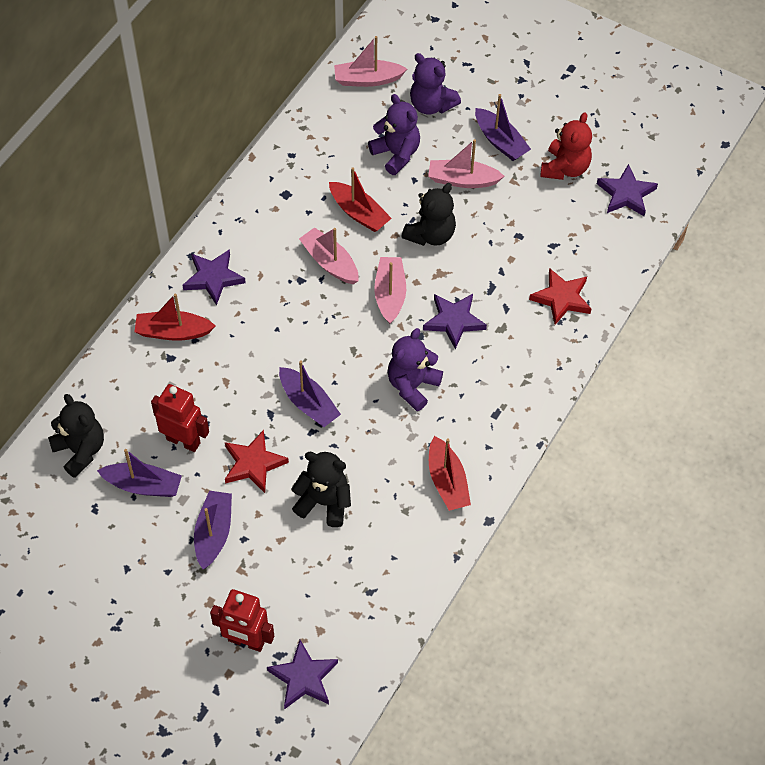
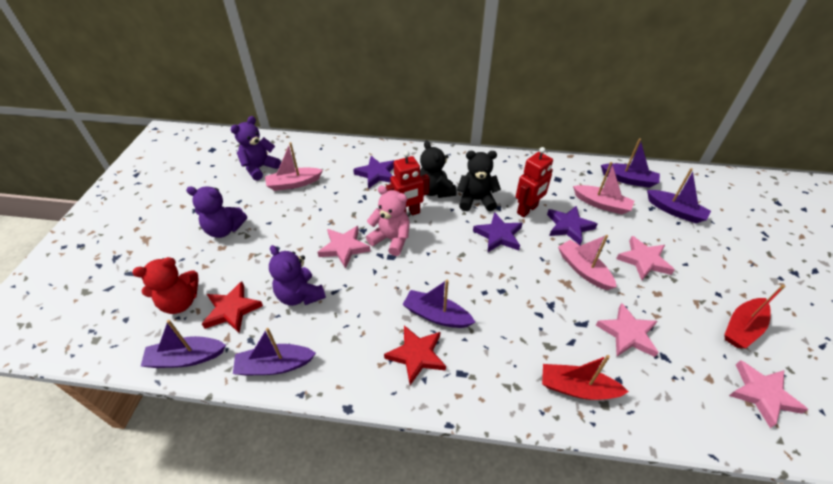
black teddy bear: [48,394,104,478] [291,452,351,527] [402,183,456,246] = 3 -> [420,140,457,198] [457,151,501,211] = 2
pink boat: [299,227,358,284] [334,36,407,87] [374,257,406,324] [428,139,505,188] = 4 -> [265,142,323,191] [558,235,617,290] [573,162,634,215] = 3
pink star: none = 0 -> [318,226,370,269] [596,303,659,357] [616,236,675,280] [729,360,808,428] = 4
pink teddy bear: none = 0 -> [366,185,410,256] = 1
purple boat: [97,449,182,497] [194,491,232,569] [279,361,341,427] [475,94,531,161] = 4 -> [140,320,226,368] [233,328,316,376] [403,279,475,328] [601,138,660,188] [647,168,711,223] = 5
purple star: [182,249,246,305] [267,640,338,709] [423,294,487,349] [597,164,658,216] = 4 -> [353,156,395,189] [473,212,523,252] [547,205,597,245] = 3
red boat: [134,294,215,341] [329,167,392,232] [429,436,471,511] = 3 -> [542,355,629,400] [724,285,785,348] = 2

